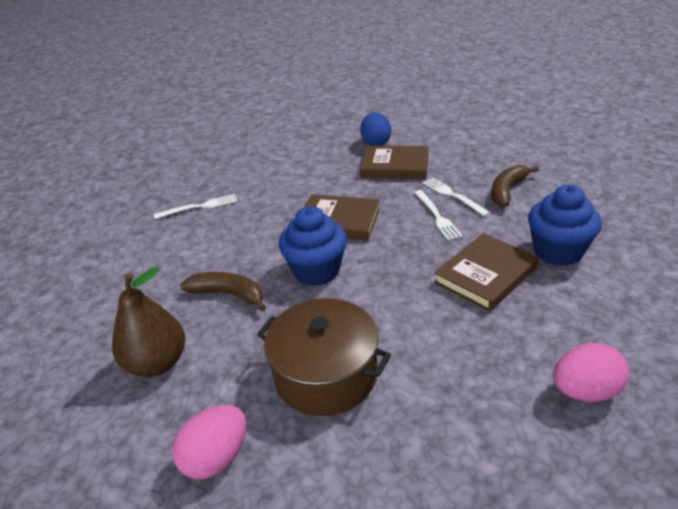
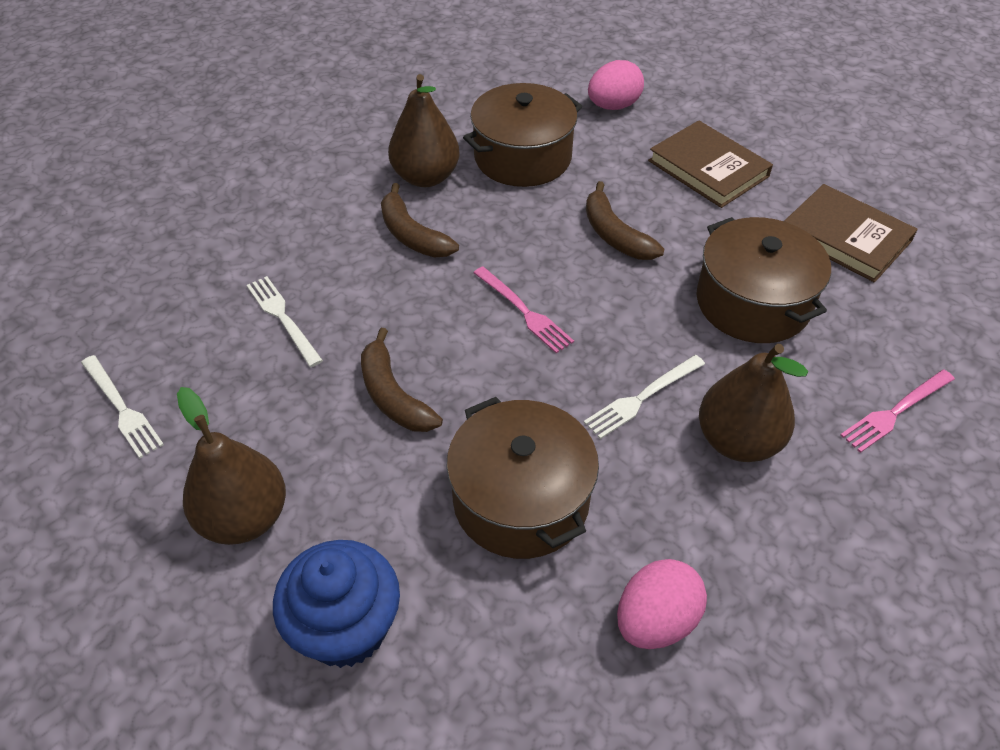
blue cupcake: [279,206,347,286] [528,185,602,266] = 2 -> [273,540,400,668] = 1
blue egg: [360,112,391,146] = 1 -> none = 0
brown banana: [180,272,266,311] [492,165,539,207] = 2 -> [361,328,443,432] [381,183,459,257] [586,181,664,260] = 3
brown book: [304,194,380,241] [360,145,429,179] [434,233,539,312] = 3 -> [648,120,773,208] [784,184,918,282] = 2
brown pear: [112,267,185,377] = 1 -> [177,387,286,545] [388,74,459,187] [699,344,808,462] = 3
brown pot: [257,298,391,416] = 1 -> [446,397,599,559] [463,83,582,187] [697,217,831,343] = 3
pink fork: none = 0 -> [473,267,574,353] [840,370,955,453] = 2

